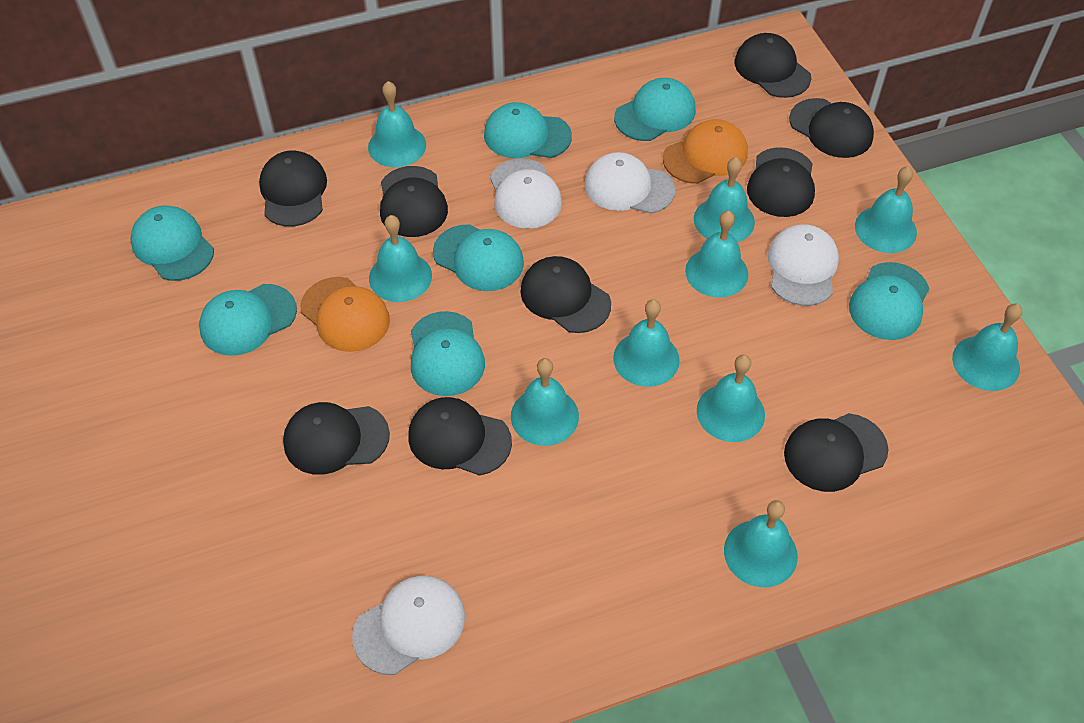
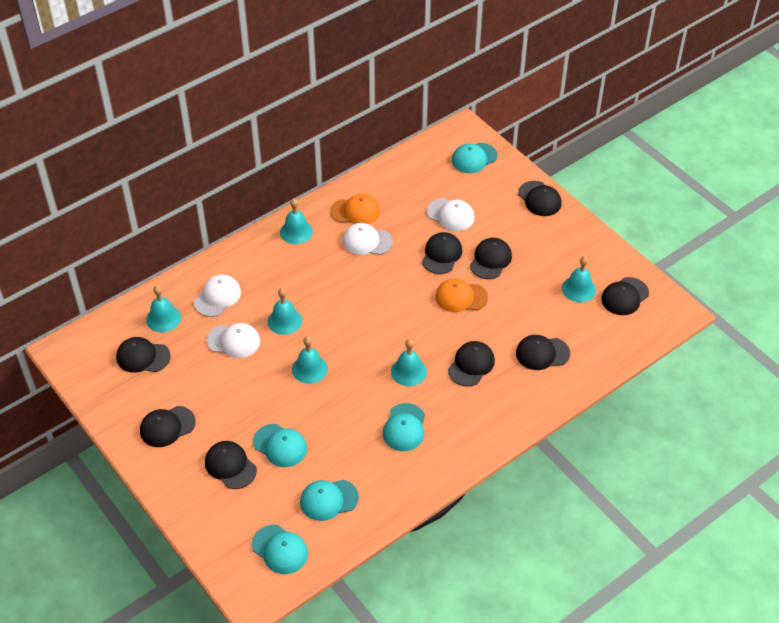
turquoise bell: [368,81,426,167] [369,215,432,302] [511,358,579,446] [613,299,680,387] [685,211,748,298] [694,157,755,242] [697,355,765,442] [724,500,798,587] [855,166,917,253] [952,304,1022,391] = 10 -> [146,286,181,332] [267,288,302,335] [280,198,313,244] [292,337,328,384] [391,339,427,386] [562,256,596,302] = 6
turquoise cap: [130,205,214,281] [199,284,297,356] [411,311,485,396] [433,224,524,291] [484,102,572,158] [614,78,696,141] [849,262,929,340] = 7 -> [252,525,308,574] [253,424,307,467] [300,480,359,521] [383,403,425,451] [452,143,498,173] = 5

